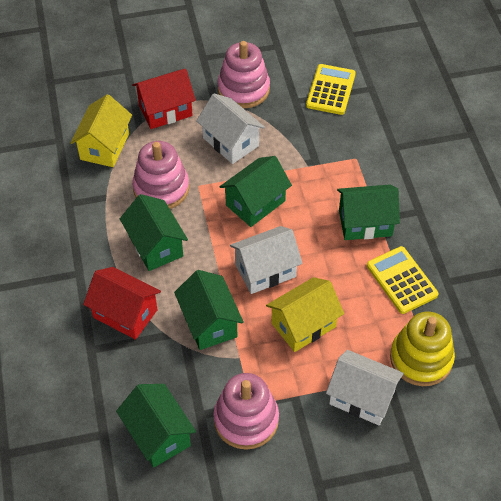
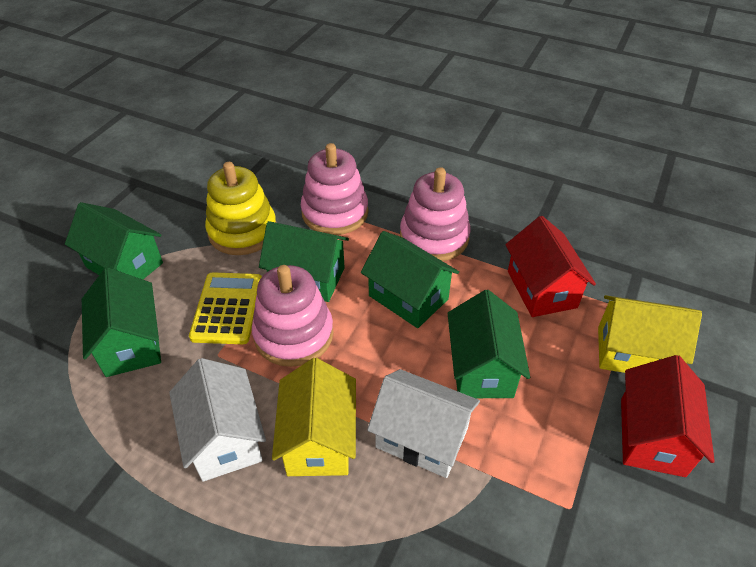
white house: [196,93,265,164] [230,226,303,294] [326,350,404,425] = 3 -> [169,358,266,482] [367,369,480,478] = 2
yellow calculator: [306,64,356,115] [367,246,438,314] = 2 -> [189,272,262,344] = 1

